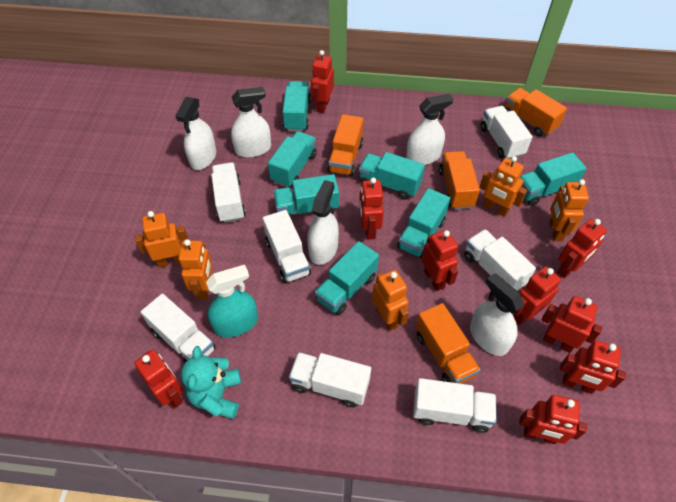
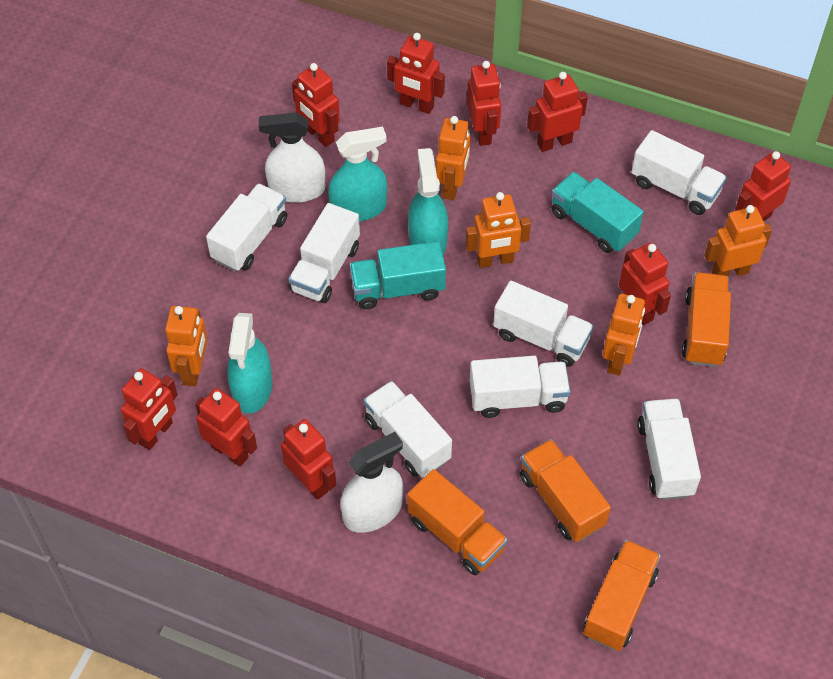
turquoise spray bottle: [206,265,258,337] = 1 -> [227,313,272,414] [328,127,387,222] [408,148,448,255] = 3
turquoise teddy bear: [181,346,241,419] = 1 -> none = 0
turquoise truck: [268,131,317,187] [273,174,339,220] [282,81,311,132] [315,241,379,315] [359,152,425,200] [397,188,450,258] [520,152,587,206] = 7 -> [349,241,446,309] [552,172,644,253] = 2
white spray bottle: [176,97,216,170] [231,87,271,158] [307,180,339,265] [406,94,453,165] [470,273,524,356] = 5 -> [259,113,325,203] [341,432,403,533] = 2

